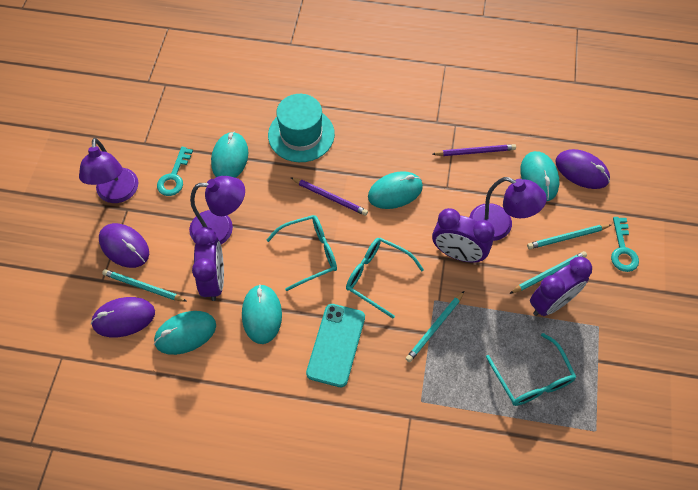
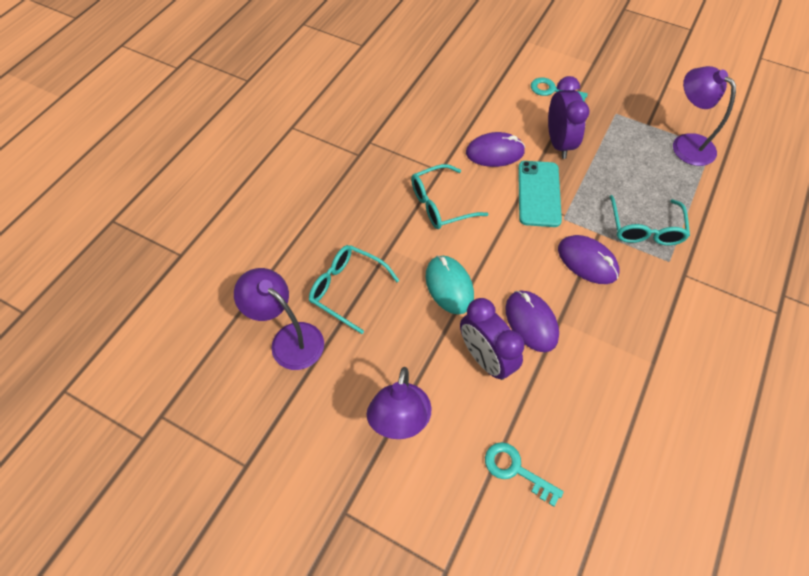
purple clock: [192,227,224,301] [432,208,495,262] [530,257,592,316] = 3 -> [460,298,524,380] [548,76,590,159] = 2
purple pencil: [290,177,368,216] [432,144,516,156] = 2 -> none = 0
turquoise hat: [268,94,335,162] = 1 -> none = 0
turquoise mouse: [154,311,216,355] [211,132,248,178] [242,284,282,344] [368,171,423,209] [520,151,559,201] = 5 -> [425,255,474,314] = 1
turquoise pencil: [102,269,187,302] [406,291,464,362] [509,251,587,294] [527,225,611,249] = 4 -> none = 0

